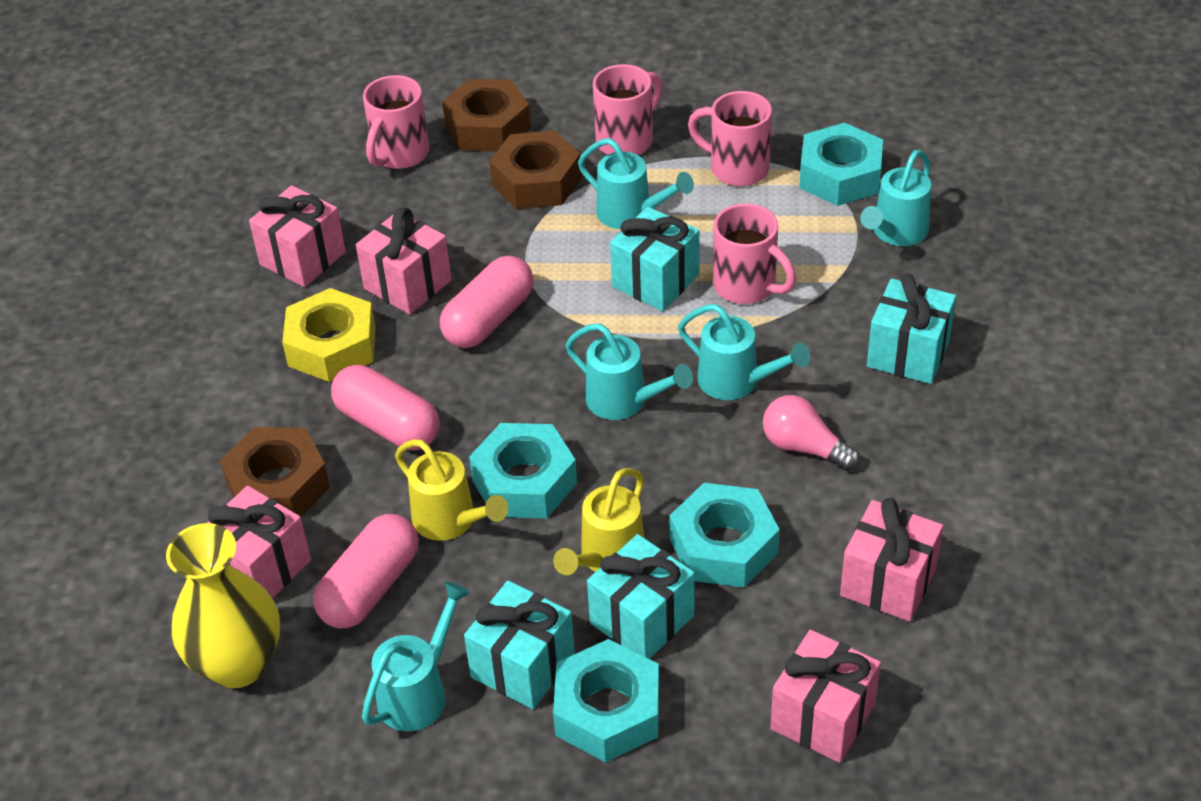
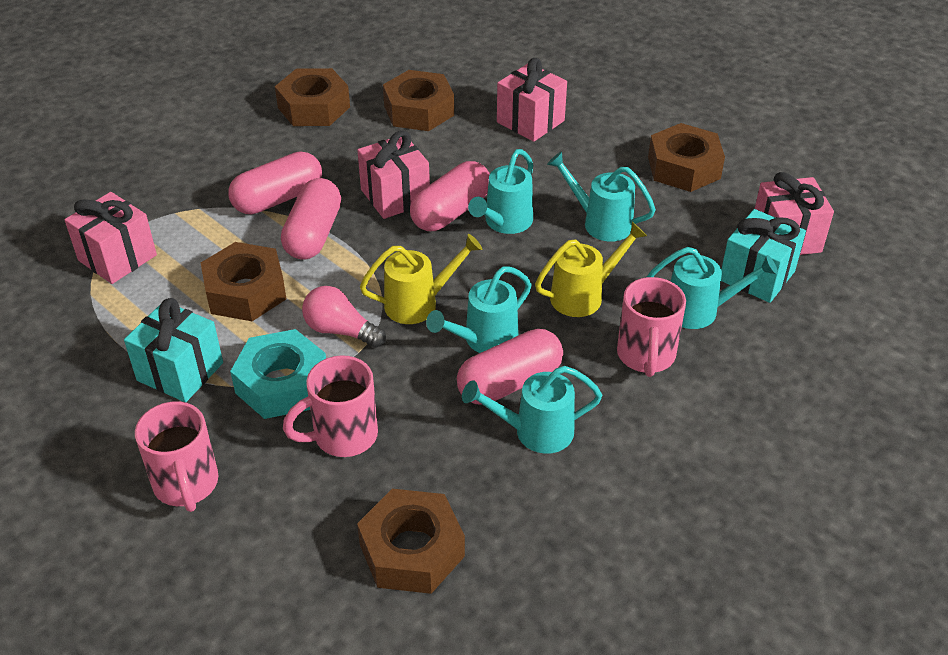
brown nut: [220,427,330,517] [442,79,531,152] [490,130,582,209] = 3 -> [201,242,286,321] [275,68,350,126] [357,489,465,594] [383,70,454,131] [648,123,725,192] = 5
pink capsule: [313,514,419,628] [331,365,440,450] [440,256,534,348] = 3 -> [228,151,322,214] [281,178,341,259] [410,161,490,231] [457,329,563,405] = 4
pink gift: [207,486,311,599] [249,185,346,287] [356,207,452,315] [770,630,881,763] [840,498,943,622] = 5 -> [65,192,157,284] [357,131,430,219] [497,58,567,142] [755,172,834,255] = 4
pink mug: [363,75,429,169] [593,64,662,155] [688,91,772,186] [713,203,796,304] = 4 -> [135,401,218,512] [283,355,378,457] [617,277,686,377] = 3
turquoise gift: [464,581,575,709] [587,534,694,659] [610,207,699,311] [867,274,956,384] = 4 -> [124,298,223,402] [721,209,806,303] = 2
turquoise nut: [469,423,577,519] [553,639,659,762] [669,483,780,588] [799,123,883,206] = 4 -> [230,329,326,419] = 1
yellow nut: [282,288,376,382] = 1 -> none = 0
yellow vase: [166,523,280,688] = 1 -> none = 0

